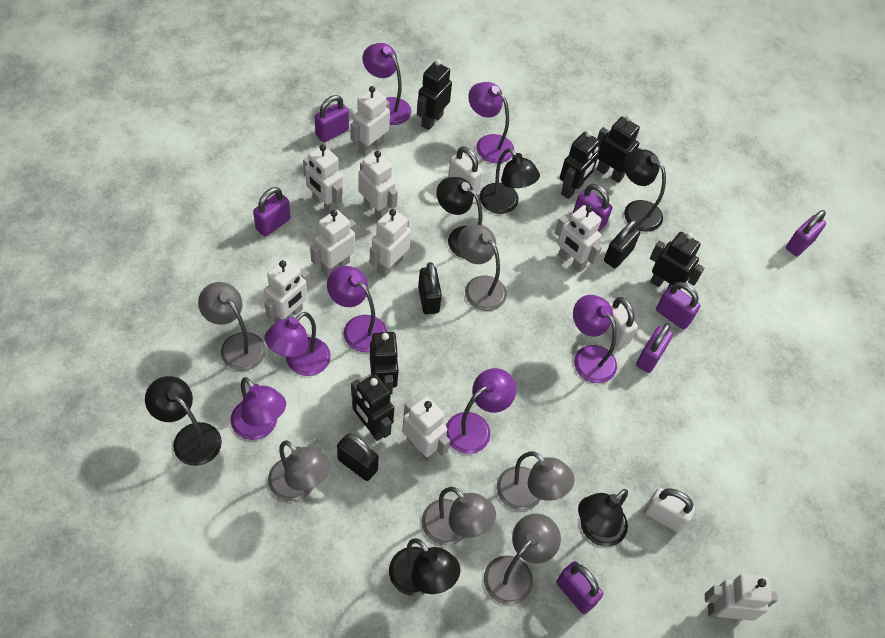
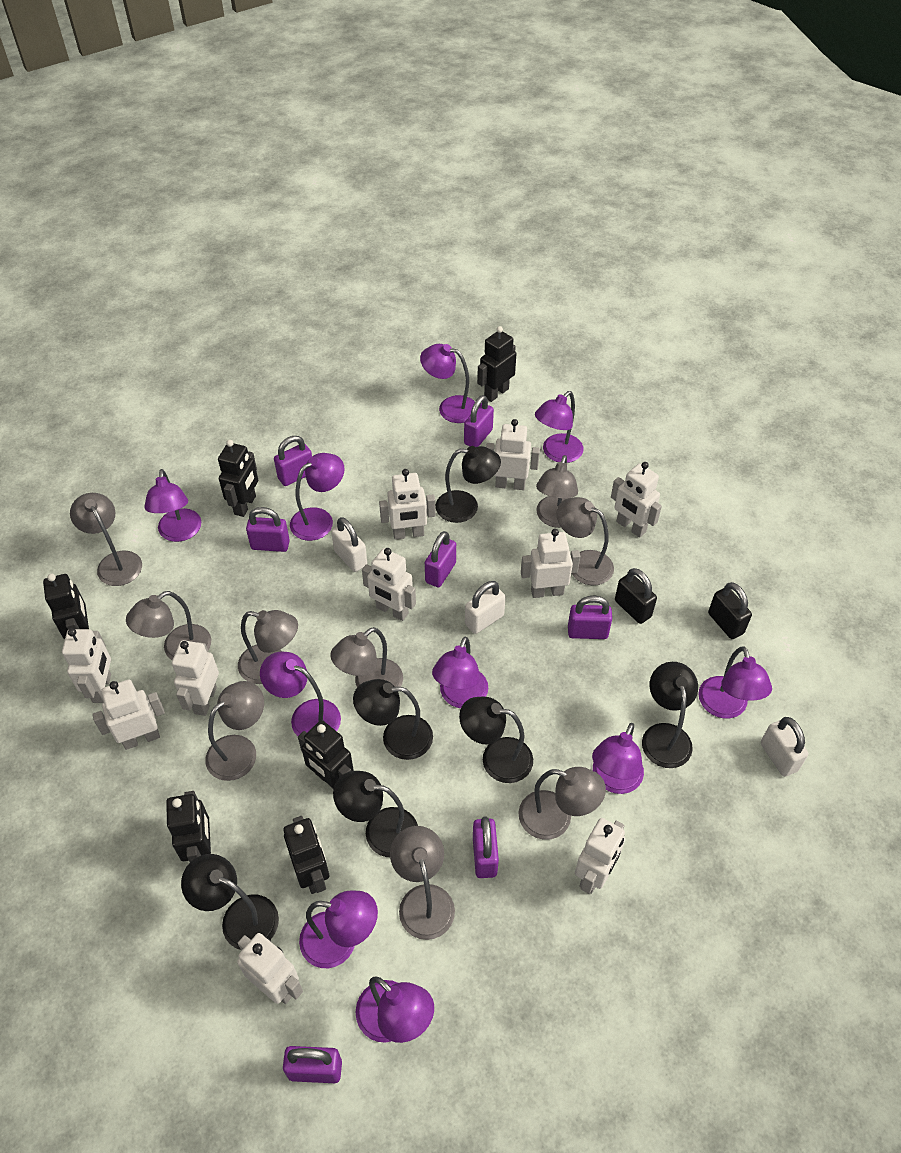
black padlock: [337,434,379,481] [418,262,442,314] [604,220,640,268] = 3 -> [615,568,657,624] [708,582,752,639] = 2
grey lamp: [198,282,266,371] [268,440,330,501] [422,487,496,545] [457,224,507,311] [484,514,561,605] [497,451,575,511] = 6 -> [70,493,142,586] [126,591,211,660] [205,681,264,781] [238,610,298,684] [330,627,403,687] [390,826,455,940] [518,767,606,840] [536,455,578,528] [557,497,614,585] = 9
purple lamp: [230,377,286,440] [265,312,331,376] [327,266,387,352] [362,43,411,125] [446,368,516,454] [468,82,514,163] [573,295,617,383] = 7 -> [145,469,201,542] [260,651,341,736] [290,453,345,541] [299,890,378,968] [355,977,434,1043] [420,344,475,423] [432,636,488,708] [535,391,583,463] [592,723,644,794] [698,646,772,718] = 10
white robot: [264,259,310,323] [303,144,343,214] [310,210,356,277] [351,86,390,156] [358,151,398,219] [370,209,411,277] [402,396,450,462] [555,205,602,272] [705,574,778,621] = 9 -> [62,628,111,703] [92,680,165,750] [172,640,219,716] [237,933,303,1004] [362,548,416,621] [379,469,436,540] [486,419,540,490] [521,529,580,598] [575,818,625,894] [611,462,662,538] = 10

